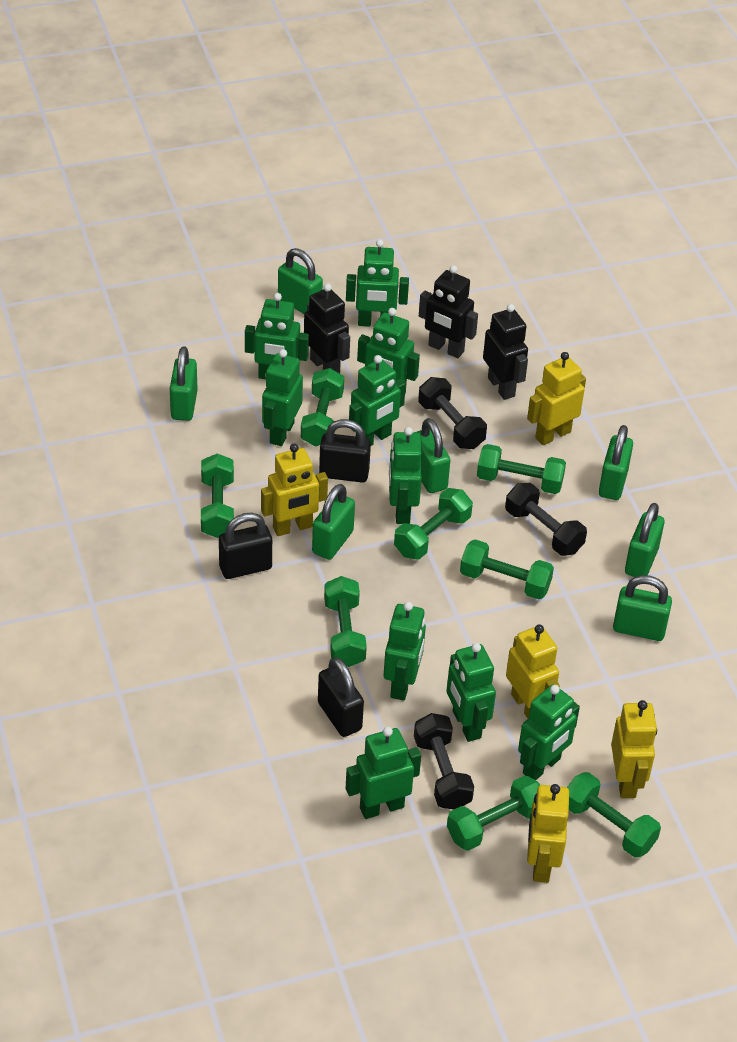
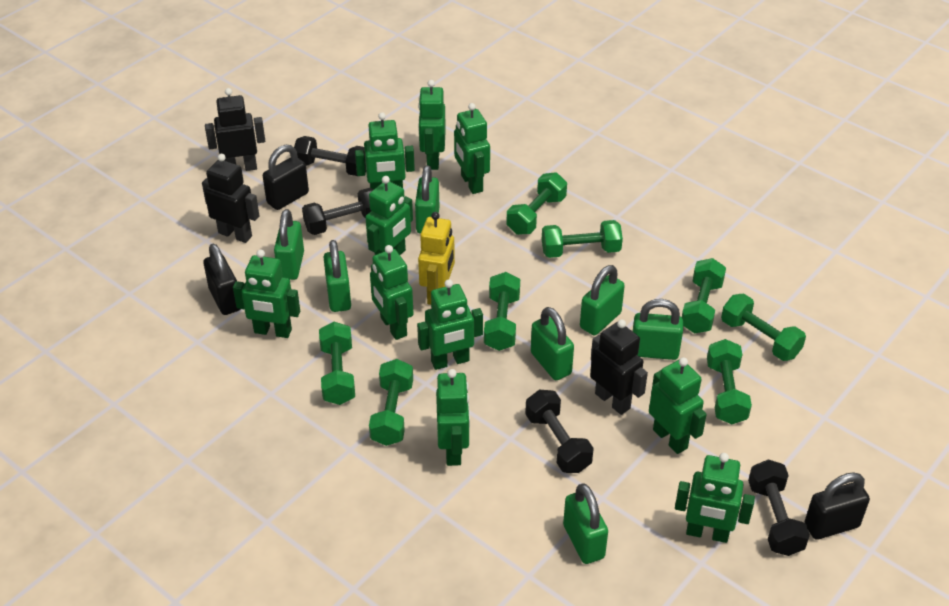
black dumbbell: [414,713,474,810] [418,377,487,449] [505,483,587,556] = 3 -> [294,136,366,176] [302,188,374,235] [525,390,594,473] [748,460,810,556] = 4
yellow robot: [261,444,328,536] [506,624,560,718] [527,352,586,445] [527,784,569,883] [611,700,657,798] = 5 -> [418,212,455,305] = 1

